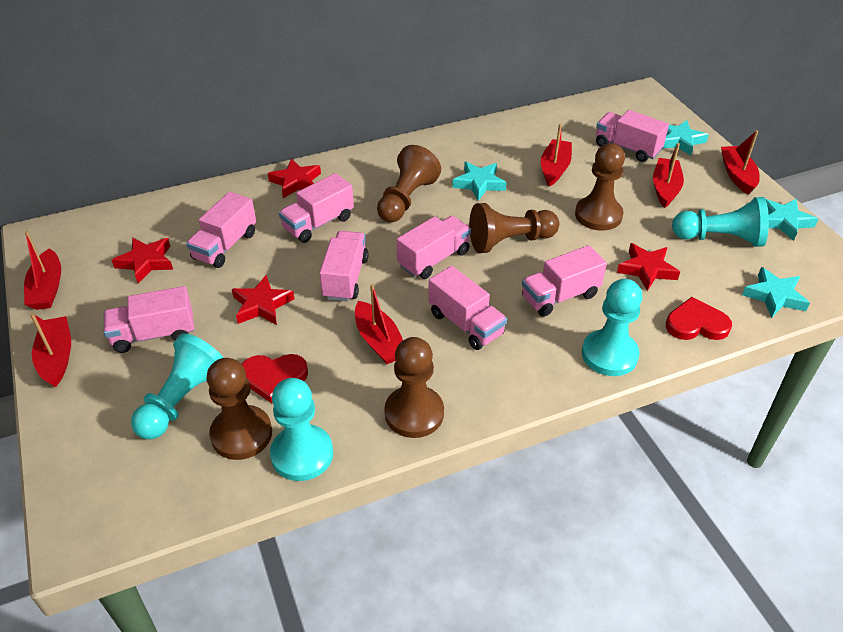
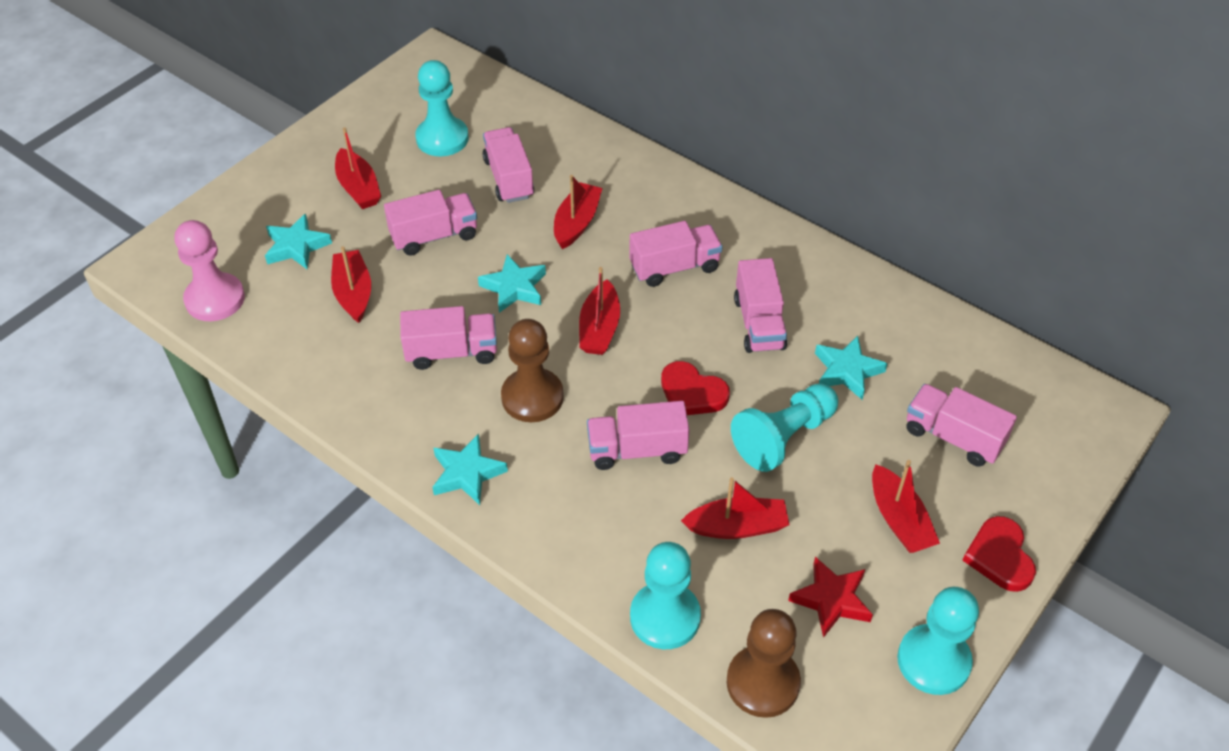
brown pawn: [206,358,272,460] [377,145,441,222] [384,337,444,438] [469,203,559,253] [575,143,625,231] = 5 -> [501,319,564,422] [727,609,801,718] = 2
pink pawn: none = 0 -> [175,220,245,321] = 1
pink truck: [104,286,194,353] [186,192,256,268] [279,173,354,243] [319,231,368,301] [396,216,471,279] [428,266,507,350] [522,245,607,317] [596,110,669,162] = 8 -> [384,190,477,256] [400,306,497,370] [483,127,534,203] [587,401,689,470] [629,221,722,287] [734,258,787,353] [907,384,1017,467] = 7
red star: [112,237,173,283] [232,275,294,325] [267,159,321,198] [617,243,680,291] = 4 -> [788,557,873,638] = 1

